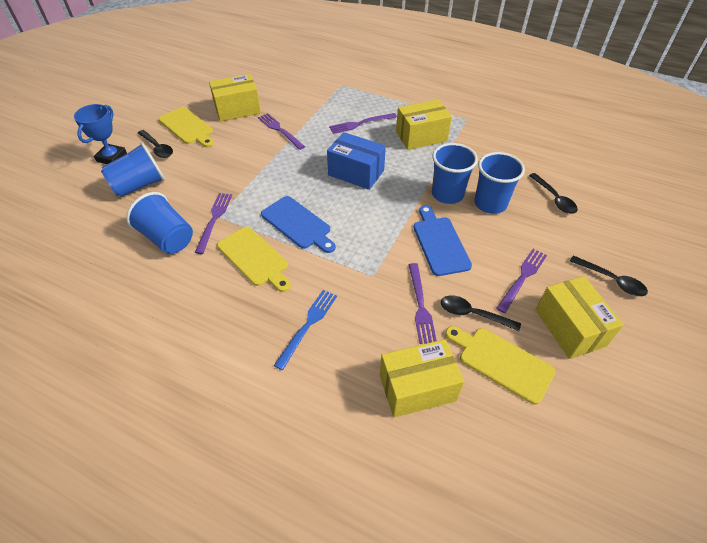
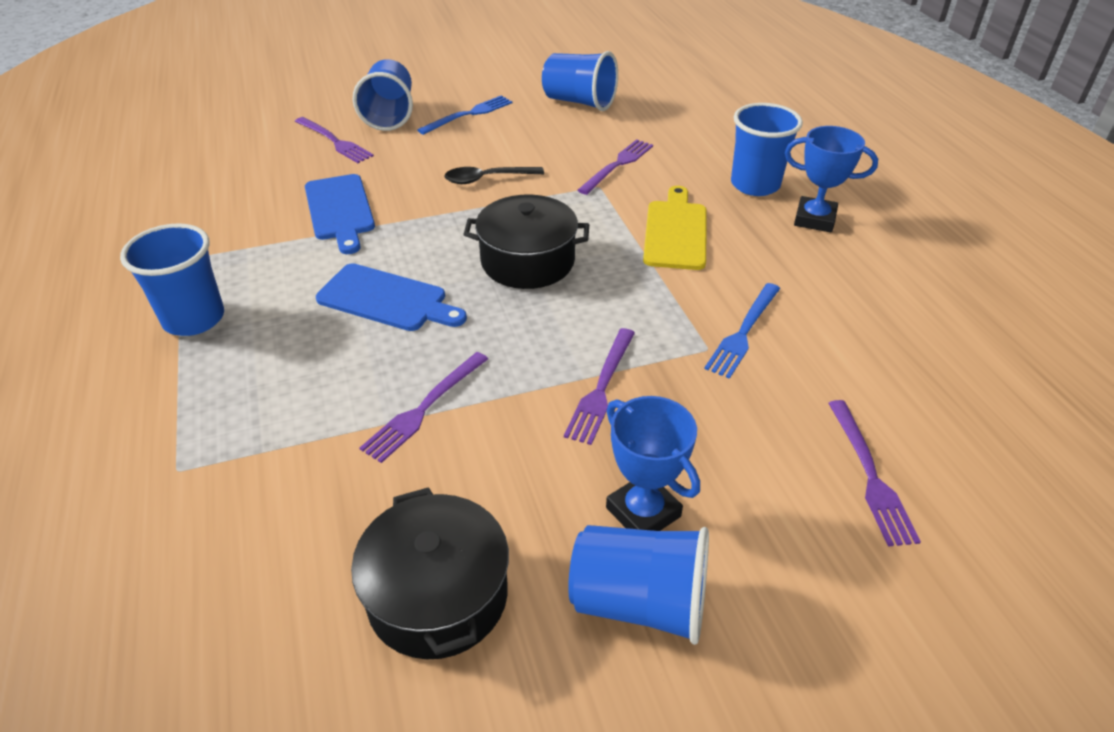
black pot: none = 0 -> [351,487,509,659] [463,195,589,289] = 2
black spoon: [138,130,173,158] [441,295,521,331] [529,173,578,214] [570,255,648,296] = 4 -> [444,167,544,184] = 1
blue box: [327,132,386,190] = 1 -> none = 0
blue cup: [101,142,165,197] [126,192,193,254] [432,143,478,204] [474,152,525,214] = 4 -> [120,223,224,336] [353,59,413,131] [542,51,618,111] [568,525,709,645] [731,103,803,196] = 5
blue fork: [274,290,337,370] = 1 -> [417,96,513,135] [704,283,780,379] = 2
blue trophy: [74,104,127,164] = 1 -> [606,396,700,531] [785,126,878,232] = 2
yellow box: [209,74,261,121] [380,339,464,418] [396,100,452,150] [536,276,624,359] = 4 -> none = 0
yellow cutting board: [158,107,214,147] [217,227,291,292] [445,326,556,405] = 3 -> [643,186,707,270] = 1

